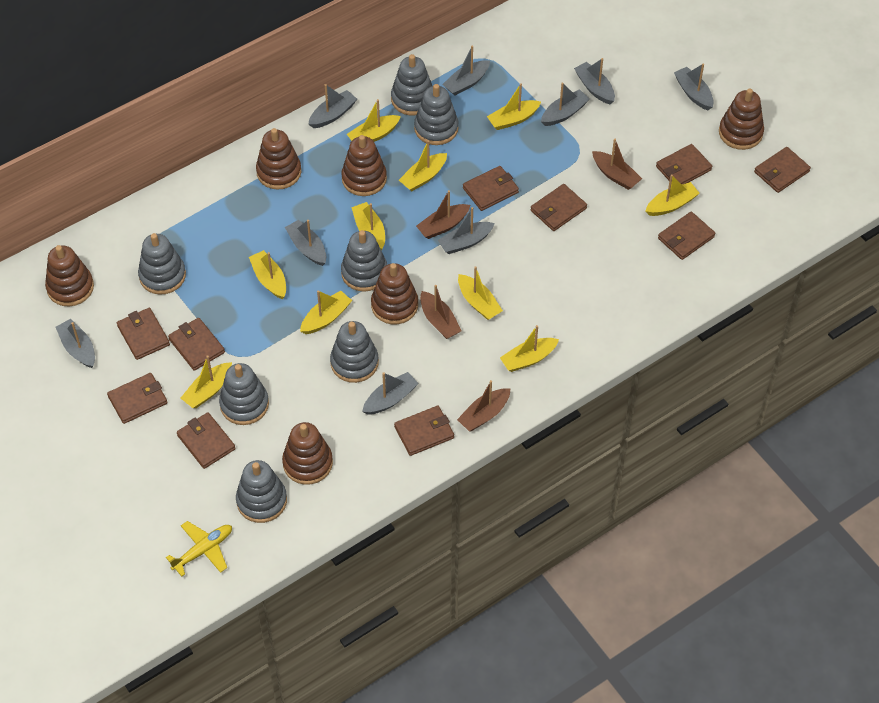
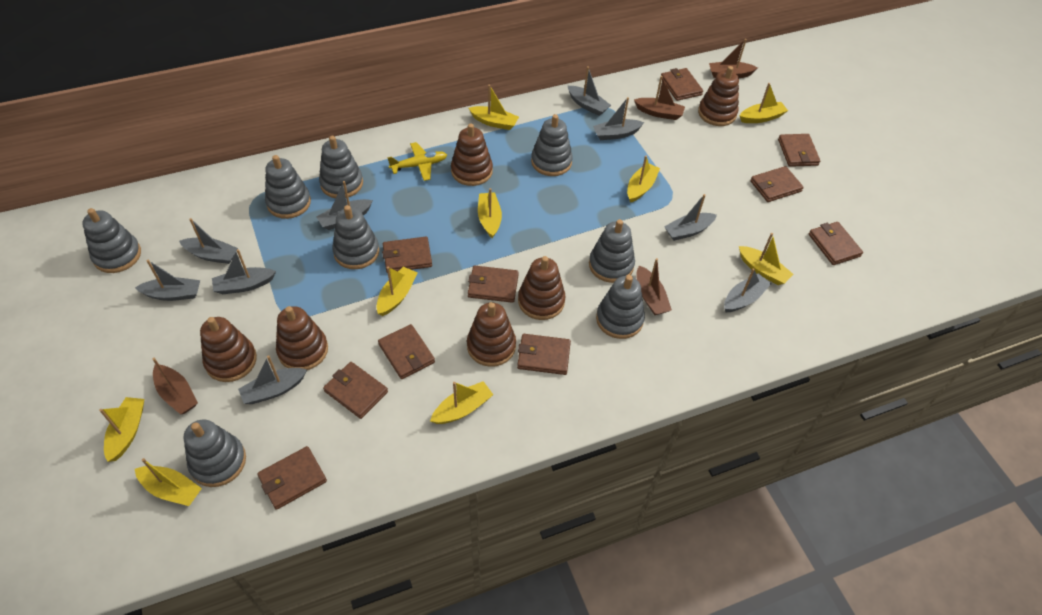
grey stacking toy: [138,233,186,295] [219,363,269,425] [236,460,287,523] [330,321,379,383] [341,230,387,292] [391,54,432,116] [414,84,458,145] = 7 -> [82,208,141,273] [184,419,246,487] [265,155,311,219] [319,136,363,198] [332,205,379,269] [531,114,573,176] [589,219,635,283] [596,275,645,339] = 8
yellow boat: [181,355,232,408] [249,250,286,299] [300,290,352,334] [347,99,401,142] [351,202,385,250] [399,140,447,191] [458,266,503,320] [487,83,541,130] [500,325,559,372] [646,174,700,216] = 10 -> [99,397,144,462] [135,458,202,506] [376,267,418,316] [430,381,493,424] [469,84,519,130] [478,188,502,238] [627,156,660,203] [739,233,793,285] [740,83,788,123] = 9

